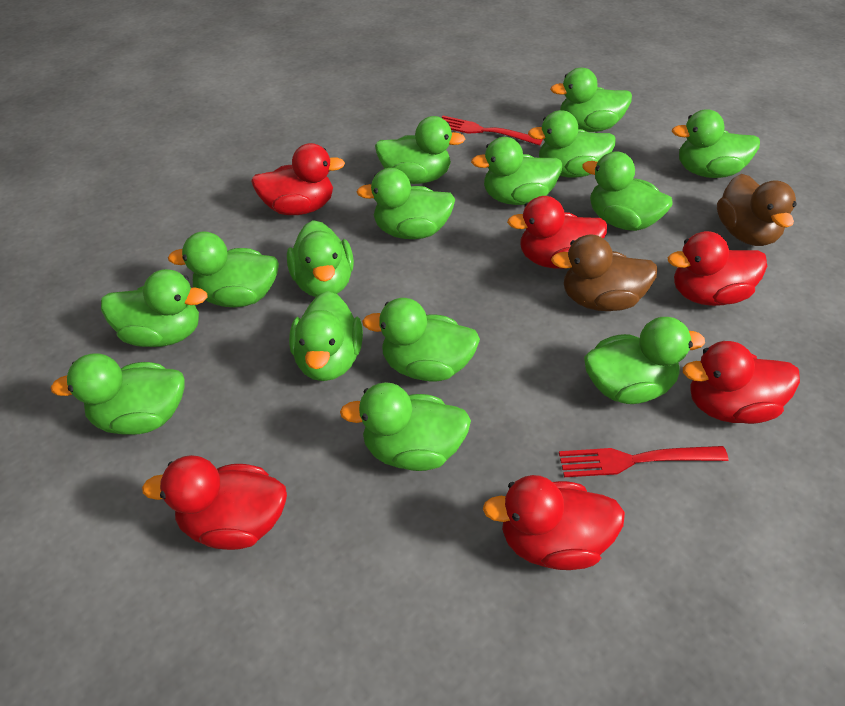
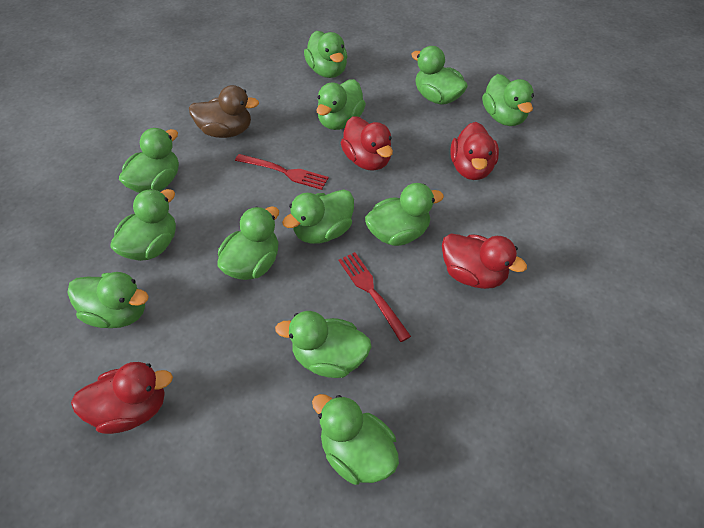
brown duck: [551,234,658,311] [717,174,797,246] = 2 -> [189,85,259,138] = 1
green duck: [51,353,185,435] [101,269,208,347] [168,231,279,307] [287,220,354,297] [289,291,363,381] [340,382,471,471] [357,168,455,239] [362,298,480,382] [375,116,465,184] [471,137,562,205] [528,110,616,178] [550,68,632,132] [582,151,673,231] [584,317,705,404] [672,109,760,178] = 15 -> [67,272,149,328] [110,189,176,261] [119,128,179,193] [217,206,279,280] [275,311,372,378] [282,189,354,244] [304,31,347,78] [312,394,399,485] [316,79,366,130] [365,183,444,246] [411,46,468,105] [482,74,534,126] = 12
red duck: [142,455,287,550] [251,143,345,215] [483,475,625,570] [507,196,607,269] [668,231,767,306] [683,341,800,424] = 6 -> [71,362,173,434] [341,116,393,171] [442,234,527,289] [450,122,499,180] = 4

